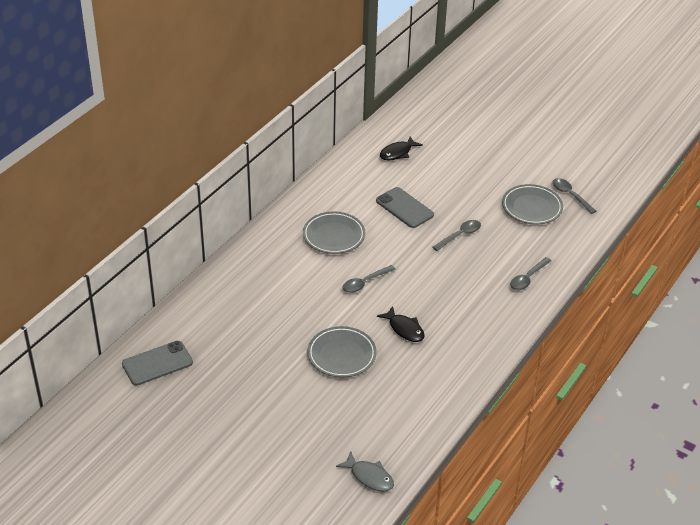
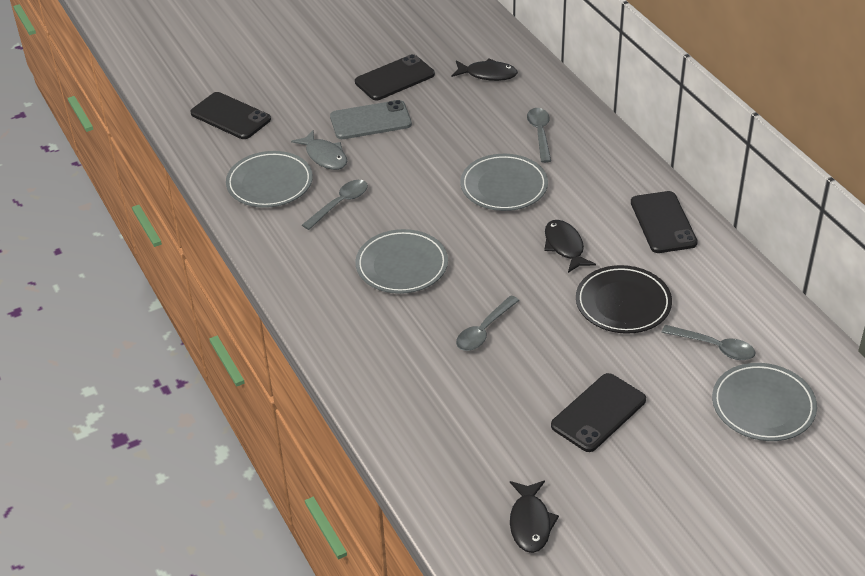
black fish: [377,306,425,342] [380,136,423,161] = 2 -> [452,59,518,81] [510,481,559,553] [544,220,596,273] = 3
black phone: none = 0 -> [190,92,271,139] [355,54,435,100] [551,373,646,452] [631,191,698,253] = 4
black plate: none = 0 -> [576,265,672,334] = 1
grey phone: [122,341,193,386] [376,187,434,228] = 2 -> [330,100,412,139] = 1
grey plate: [303,212,365,254] [307,326,377,378] [502,184,563,224] = 3 -> [226,151,313,208] [356,229,448,294] [461,154,548,211] [712,363,817,441] = 4

